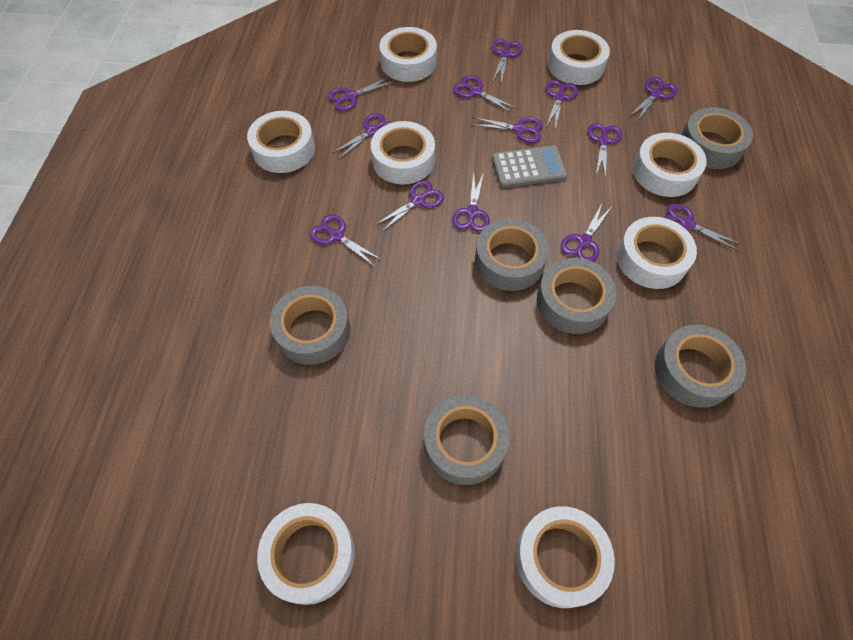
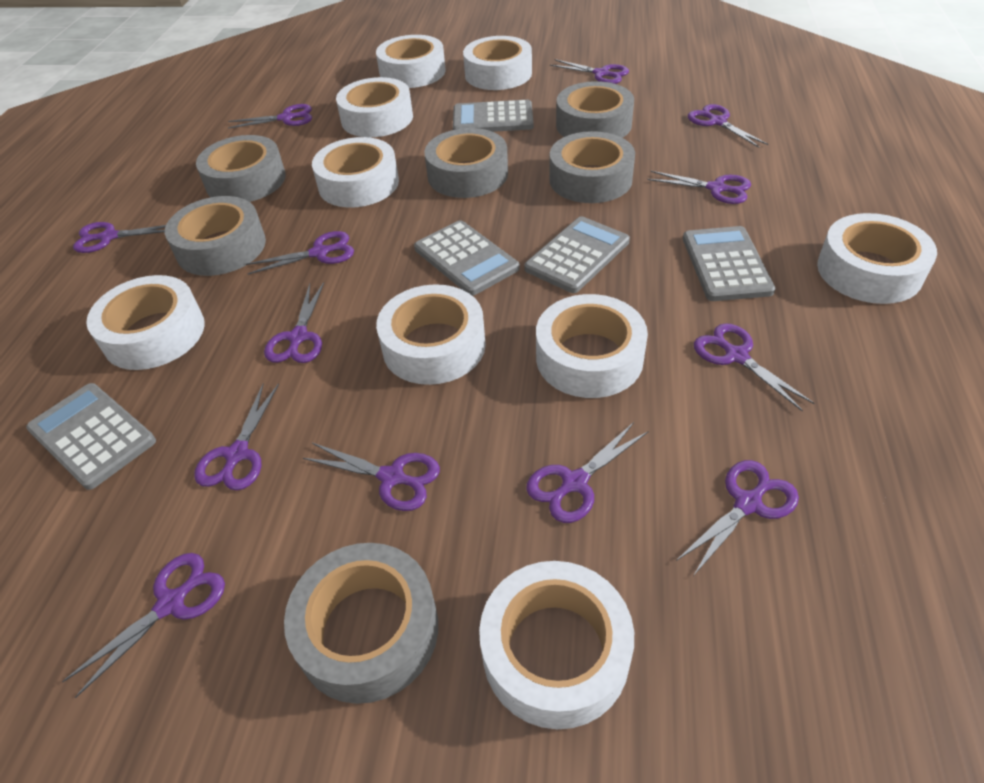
grey calculator: [492,145,568,188] = 1 -> [26,383,156,490] [414,220,520,296] [453,100,534,132] [524,216,630,293] [683,226,775,301] = 5
white tape: [247,111,315,173] [257,503,355,605] [371,121,435,184] [379,27,437,82] [516,506,615,608] [548,30,610,85] [617,217,697,289] [633,133,707,197] = 8 -> [86,275,205,370] [312,137,399,207] [336,77,413,137] [376,35,446,88] [376,284,486,385] [463,36,532,90] [479,561,634,729] [536,294,648,398] [817,213,937,304] = 9

